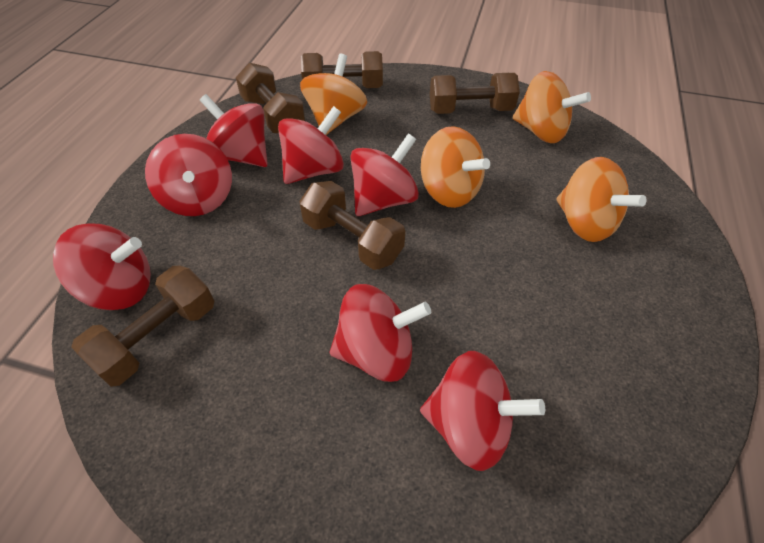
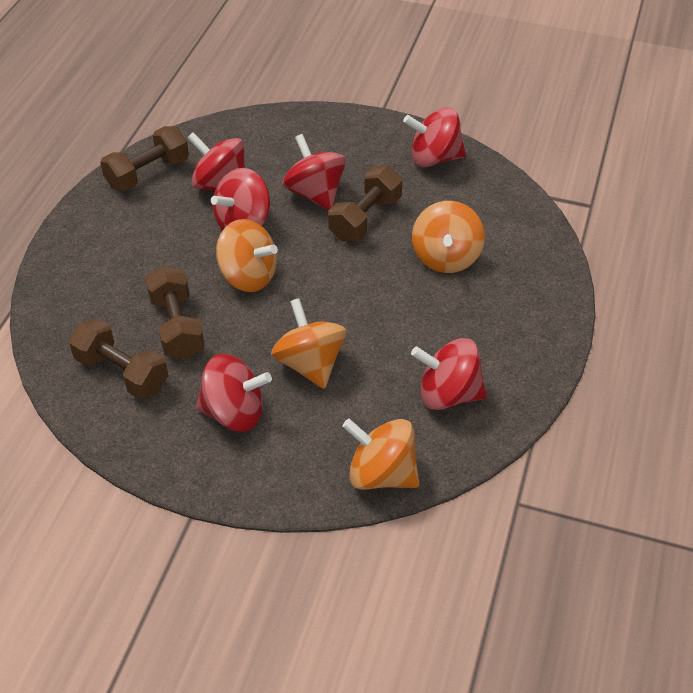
brown dumbbell: [71,266,214,387] [236,62,305,134] [299,181,405,270] [301,51,383,88] [430,73,520,114] = 5 -> [69,318,168,399] [100,126,189,191] [145,266,204,359] [328,166,402,241] = 4
red spinning top: [53,223,151,310] [145,134,232,216] [200,94,268,167] [278,106,344,184] [330,284,431,382] [350,134,419,216] [420,351,545,471] = 7 -> [187,132,245,190] [196,354,272,432] [211,168,270,230] [283,134,346,211] [403,107,466,167] [411,338,487,410] = 6

